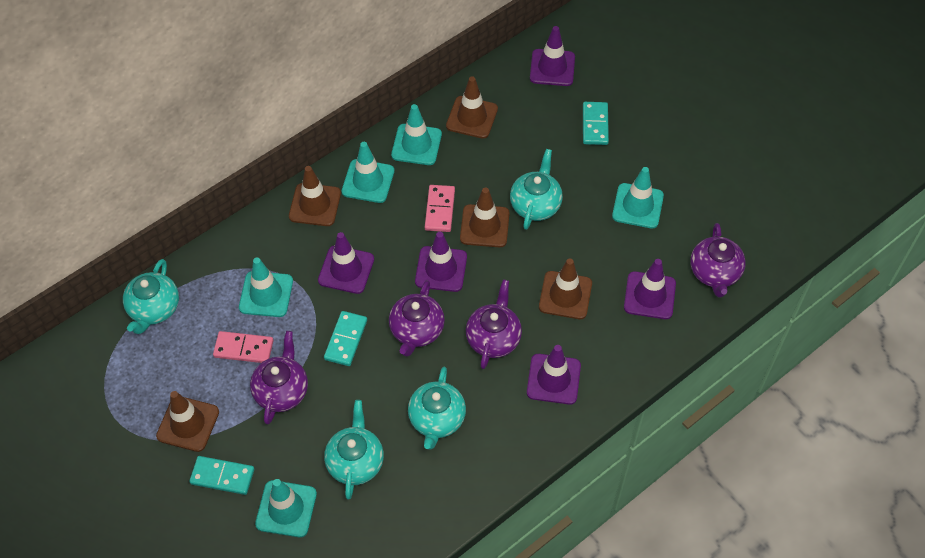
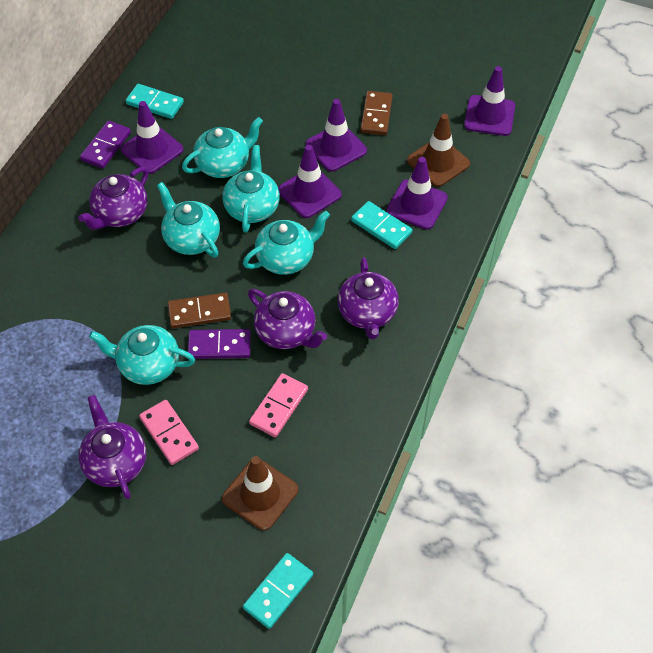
brown domino: none = 0 -> [168,293,231,328] [360,91,393,135] = 2
brown traffic cone: [156,391,219,452] [289,166,341,226] [446,76,498,139] [460,187,510,247] [539,258,592,319] = 5 -> [222,456,299,531] [407,114,470,187] = 2
purple domino: none = 0 -> [80,121,131,168] [188,329,251,359] = 2
turquoise teapot: [123,259,179,334] [324,400,384,500] [408,367,466,450] [510,149,563,230] = 4 -> [89,325,195,385] [157,182,220,258] [182,117,263,178] [222,145,280,233] [243,211,330,275] = 5
turquoise traffic cone: [239,258,293,317] [255,479,317,537] [342,142,395,203] [391,104,442,165] [612,167,664,229] = 5 -> none = 0

